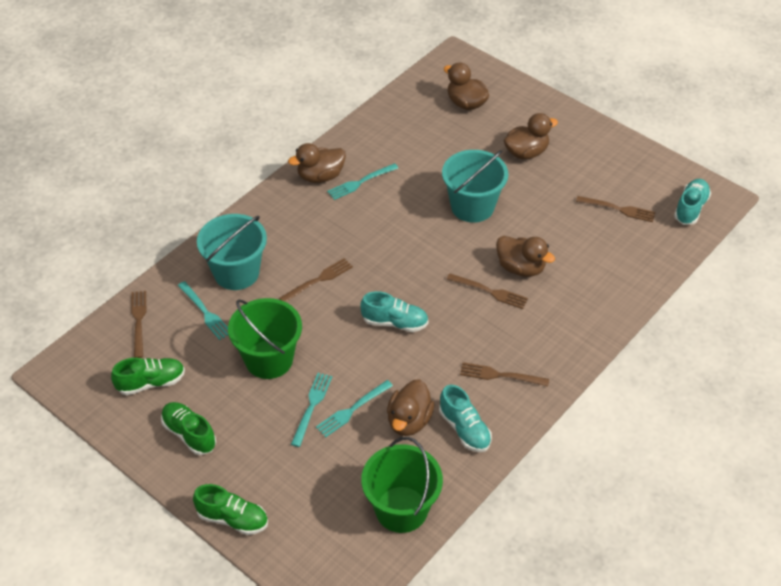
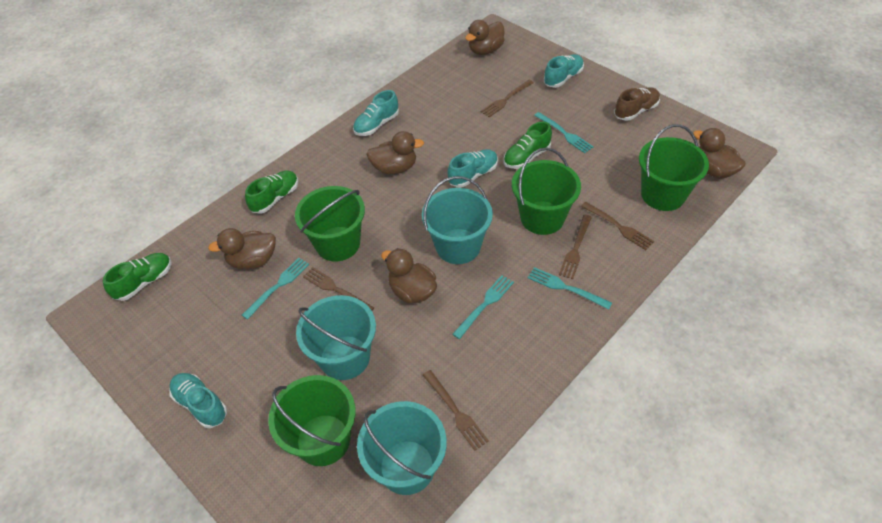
brown shoe: none = 0 -> [614,87,660,121] = 1
green bucket: [228,298,302,379] [361,437,443,533] = 2 -> [268,375,356,466] [295,186,365,262] [512,148,581,235] [639,124,709,211] = 4
turquoise bucket: [197,214,267,290] [442,150,508,223] = 2 -> [296,295,376,380] [357,401,447,495] [422,176,493,264] = 3
turquoise shoe: [360,291,428,332] [439,385,492,452] [674,179,711,225] = 3 -> [169,373,227,428] [353,90,399,136] [447,149,498,188] [544,54,584,88] = 4

